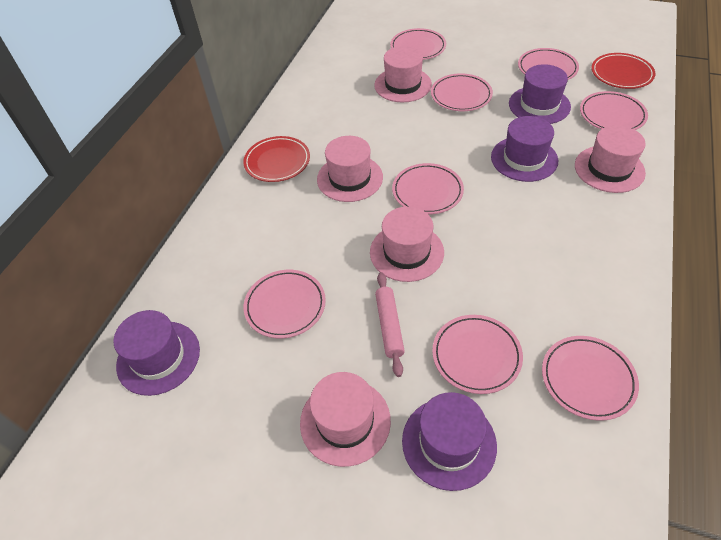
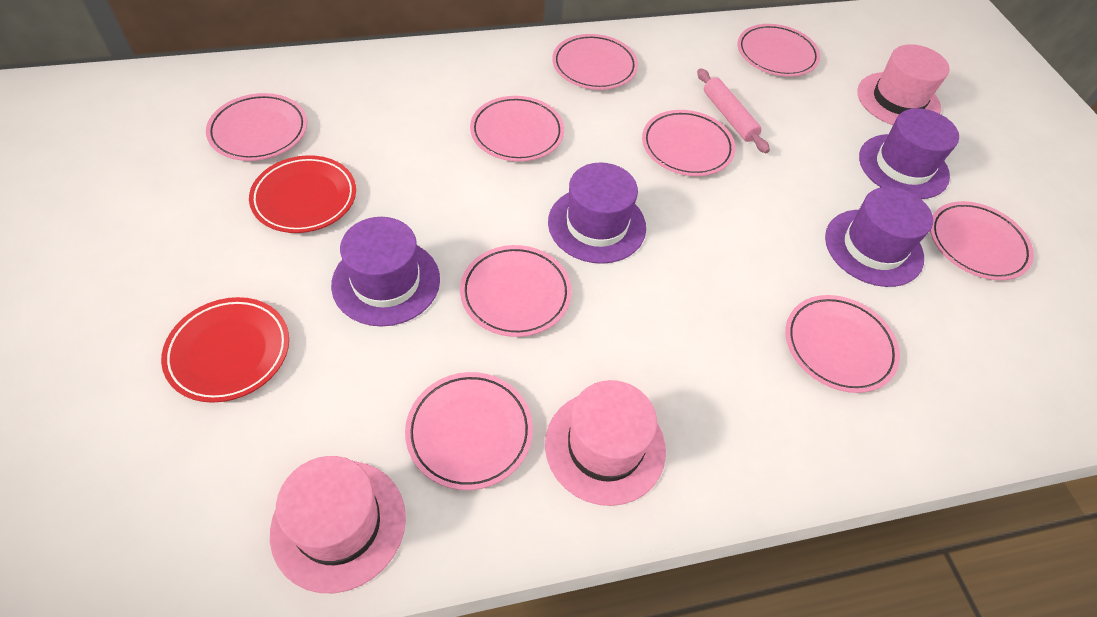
pink hat: [300,372,391,467] [317,136,383,202] [370,207,444,282] [374,46,432,103] [575,125,646,193] = 5 -> [270,456,406,593] [545,380,666,506] [857,44,950,125] = 3
pink plate: [244,270,326,338] [390,28,446,60] [392,163,464,214] [431,73,493,111] [432,315,523,394] [518,48,579,80] [542,336,639,421] [580,91,648,130] = 8 -> [206,93,307,161] [405,372,533,490] [460,245,572,337] [470,96,564,162] [552,34,638,90] [642,110,736,176] [738,24,820,77] [786,295,900,393] [930,201,1034,280] = 9

